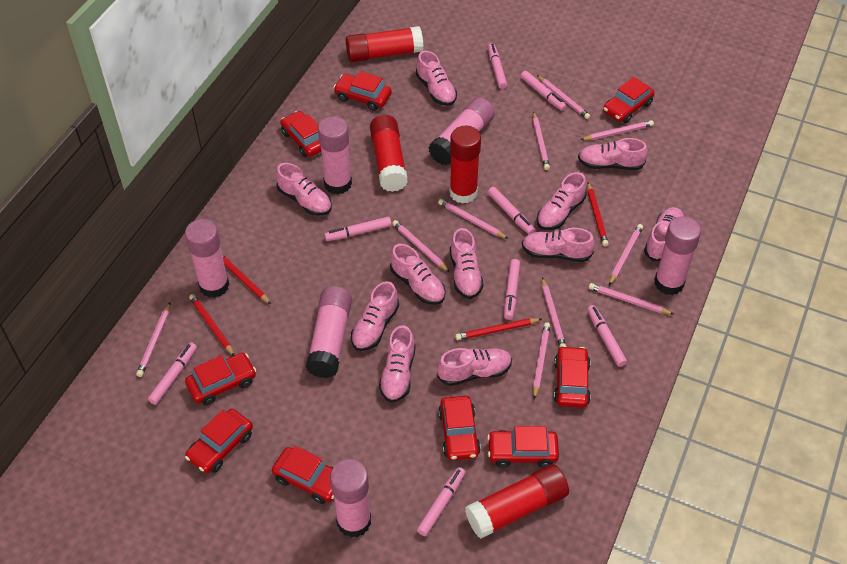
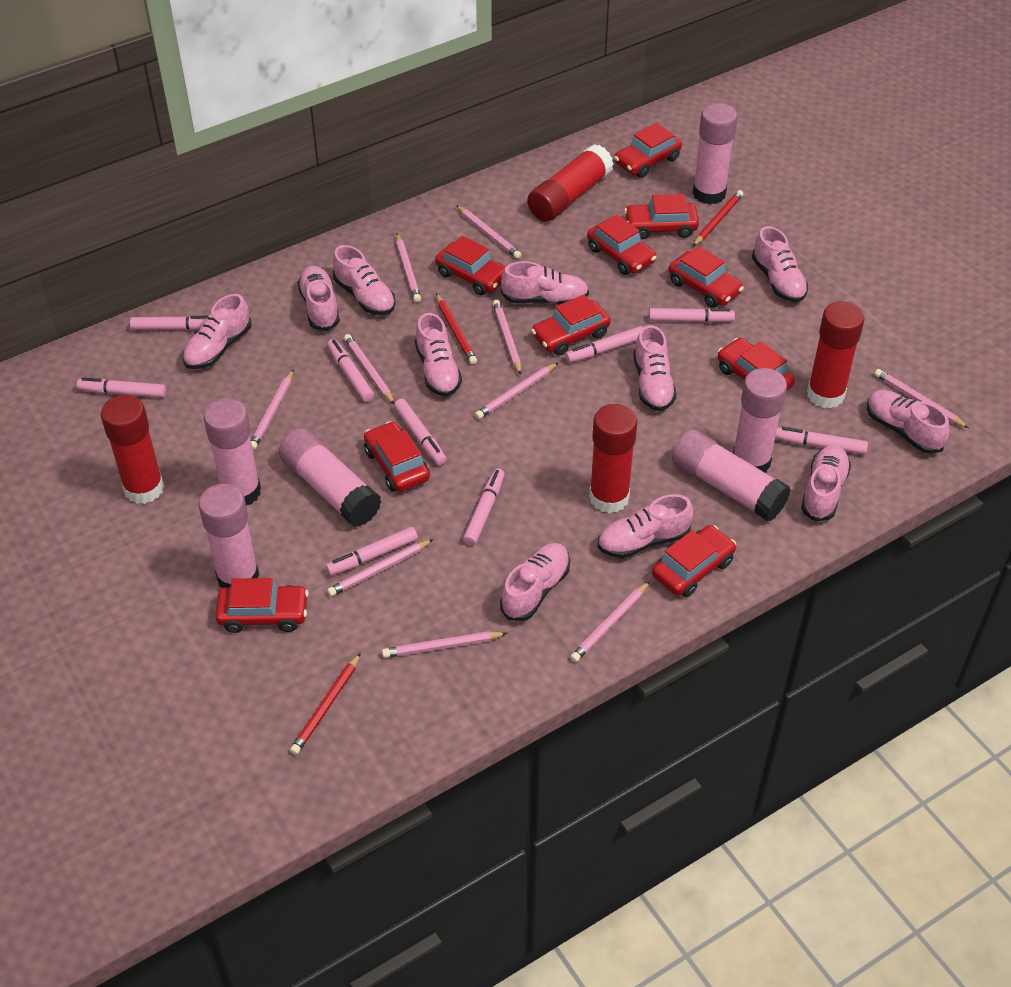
pink marker: [148,342,197,405] [324,217,391,241] [417,467,466,536] [488,43,507,89] [488,187,535,234] [504,259,520,320] [521,71,566,111] [587,305,627,367] = 8 -> [77,377,166,398] [130,316,208,330] [326,527,418,576] [327,339,374,402] [394,399,446,465] [463,469,505,546] [565,326,643,363] [649,308,735,323] [775,427,868,455] = 9
red car: [185,353,256,405] [185,409,253,473] [272,446,334,504] [280,111,321,157] [333,71,392,111] [438,396,481,460] [487,426,559,468] [554,346,591,408] [603,77,655,123] = 9 -> [215,578,309,633] [364,421,430,492] [435,236,506,295] [531,295,611,356] [587,214,657,275] [614,123,682,178] [624,194,699,239] [652,525,736,597] [669,246,744,308] [718,338,795,391] = 10
red pencil: [189,294,234,355] [222,254,271,304] [455,318,541,340] [587,182,609,246] = 4 -> [290,653,361,755] [436,294,477,365] [693,190,743,246] = 3

